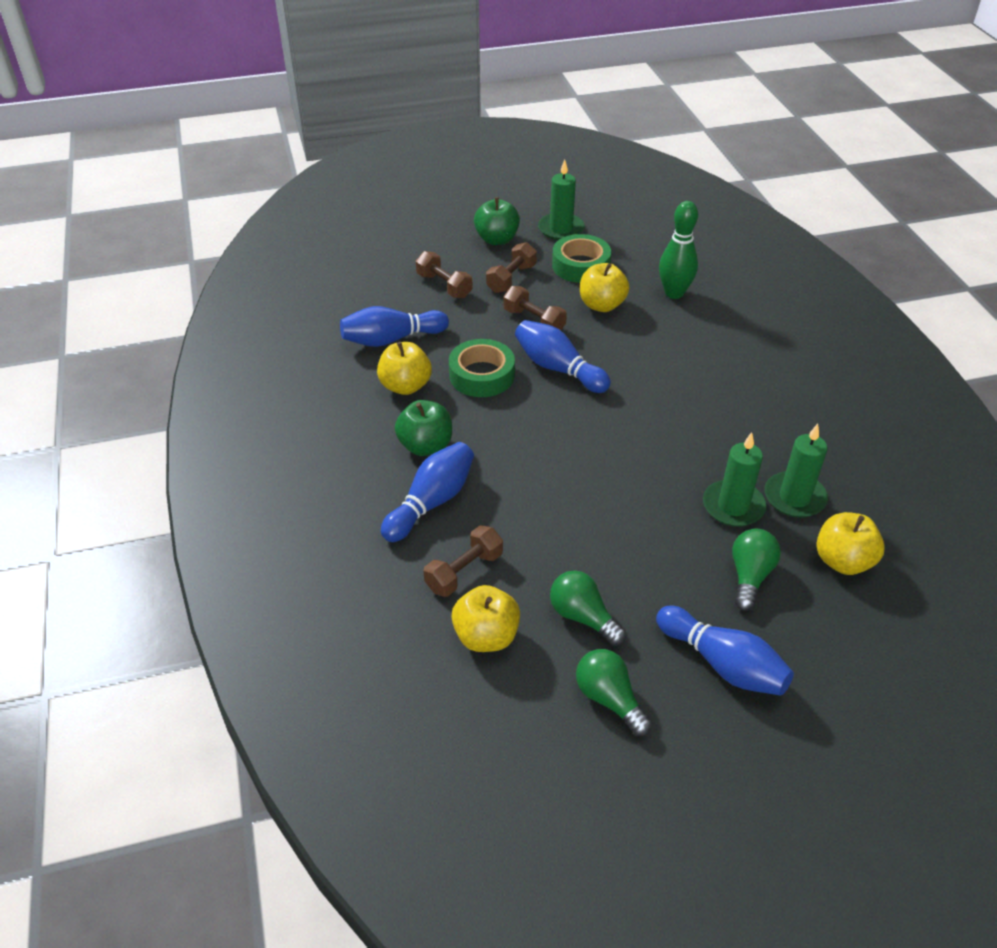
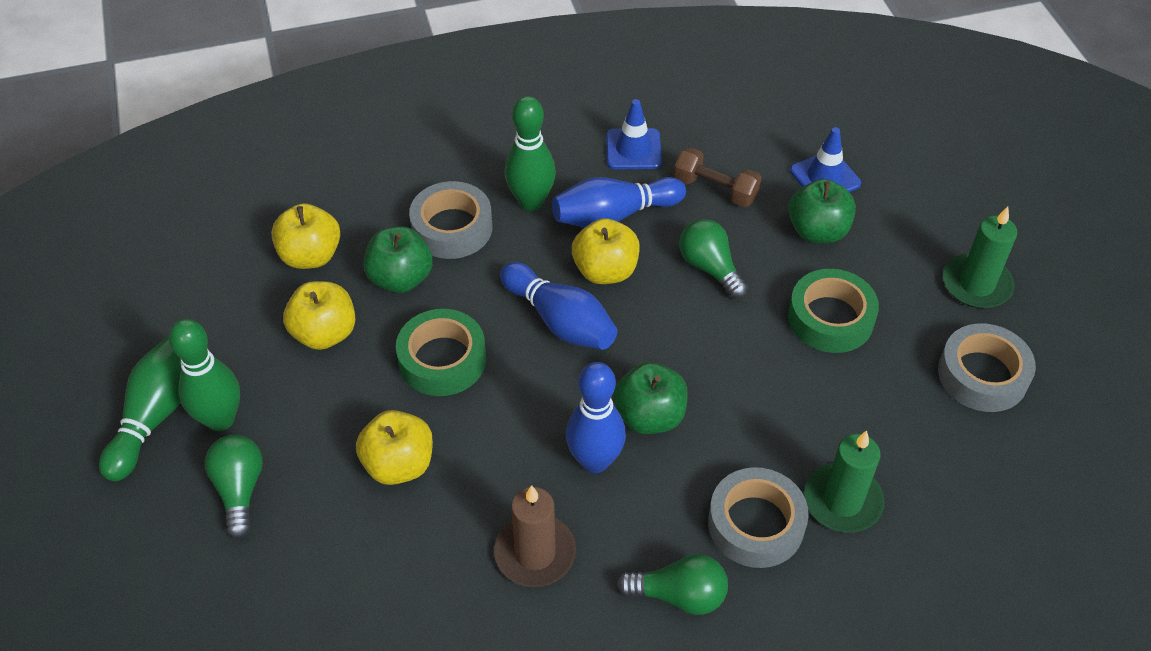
blue bowling pin: [340,306,449,347] [381,442,474,542] [515,320,611,393] [656,606,794,696] = 4 -> [500,262,618,350] [552,177,686,228] [566,362,626,473] = 3
blue traffic cone: none = 0 -> [606,99,662,169] [790,127,861,192] = 2
brown candle: none = 0 -> [494,485,576,587] = 1
brown dumbbell: [416,251,473,298] [424,525,503,597] [486,242,537,293] [504,286,567,330] = 4 -> [673,147,762,207] = 1
green apple: [395,400,452,456] [474,197,520,245] = 2 -> [363,226,433,293] [613,362,688,434] [788,179,856,243] = 3
green bowling pin: [659,201,698,299] = 1 -> [99,336,181,481] [169,319,240,431] [505,96,556,211] = 3
green candle: [538,160,585,240] [703,432,766,527] [765,424,828,518] = 3 -> [804,430,885,533] [943,206,1017,309] = 2
grey tape: none = 0 -> [409,181,492,259] [708,467,809,568] [938,324,1036,412] = 3

